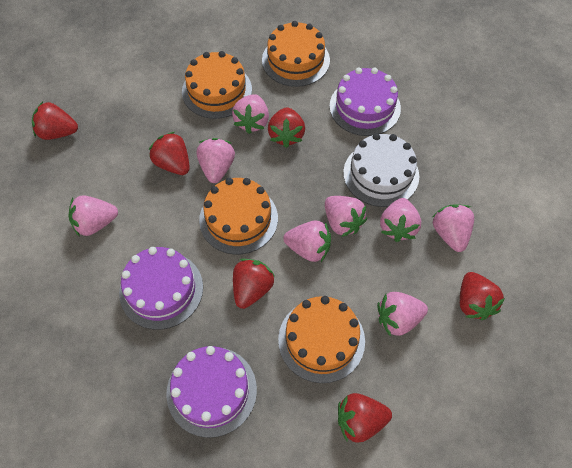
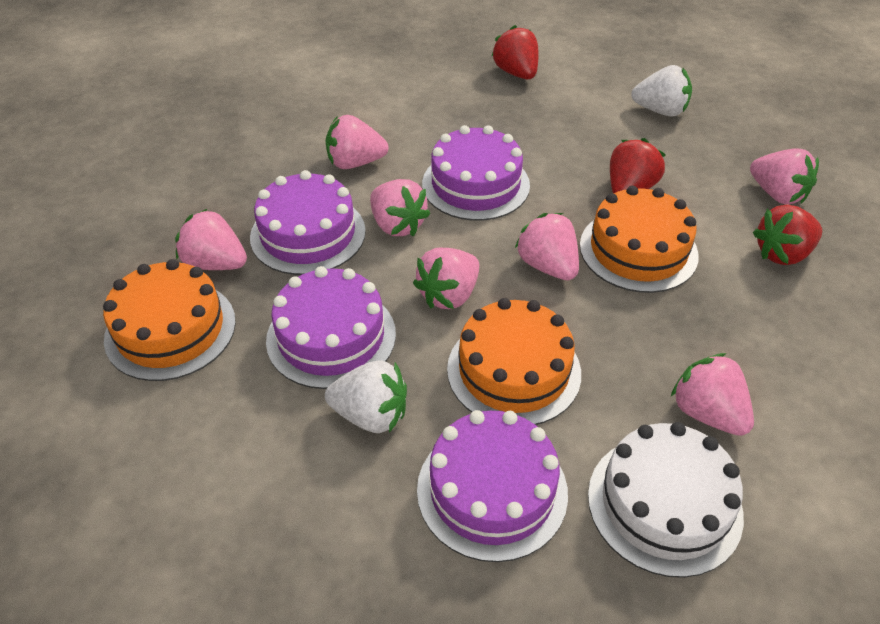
orange cake: [182,51,252,119] [199,178,278,254] [262,21,330,87] [278,296,365,383] = 4 -> [103,259,236,381] [447,298,581,425] [580,186,699,293] = 3
pink strawberry: [69,195,118,237] [197,138,235,183] [232,94,269,134] [283,220,331,262] [325,196,367,237] [377,292,428,337] [380,198,421,242] [433,205,474,252] = 8 -> [175,209,247,270] [326,115,389,169] [370,179,430,236] [413,248,479,309] [515,213,579,280] [671,353,754,436] [750,149,819,204] = 7
purple cake: [119,247,203,330] [166,346,257,438] [330,68,401,136] = 3 -> [250,170,366,275] [266,266,396,389] [417,410,568,562] [422,125,530,221] = 4
red strawberry: [32,102,78,140] [149,132,190,175] [233,259,275,309] [268,108,305,148] [338,393,392,443] [460,272,505,320] = 6 -> [491,25,538,79] [610,138,666,194] [753,204,822,265] = 3
white strawberry: none = 0 -> [325,361,407,433] [631,65,692,117] = 2

